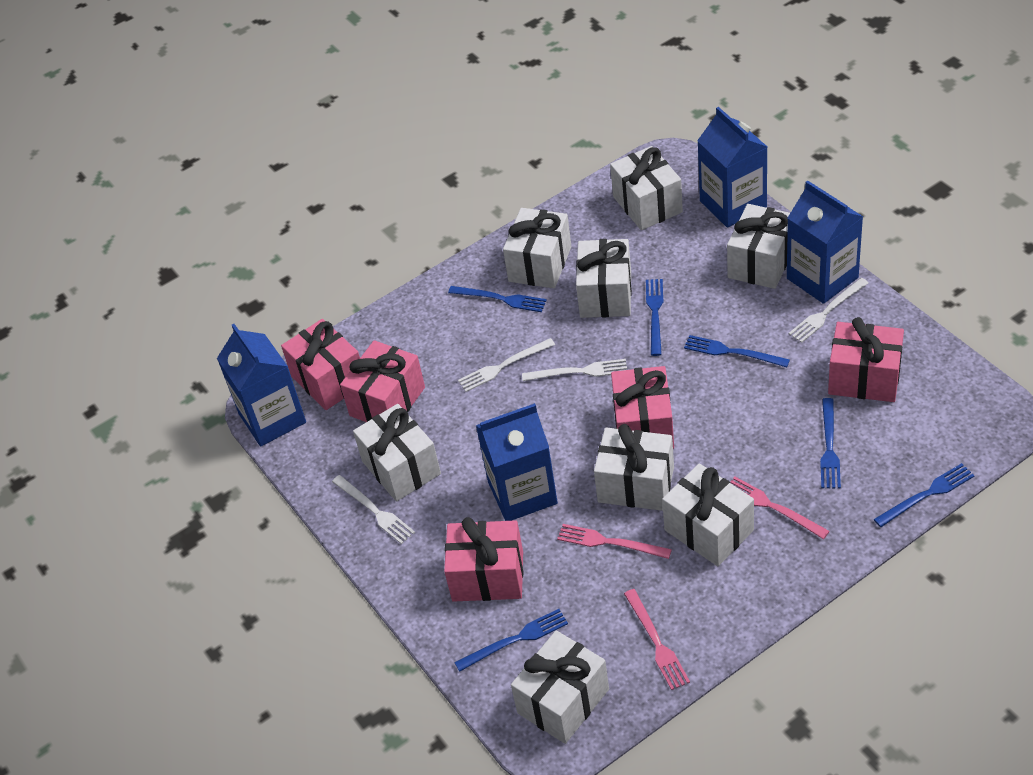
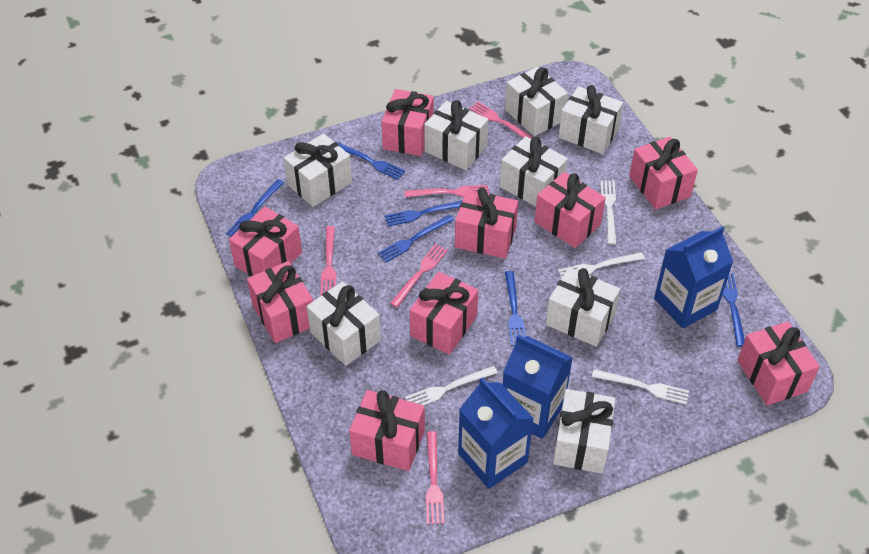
blue carton: [217,324,306,446] [476,403,558,521] [697,107,767,228] [787,180,863,304] = 4 -> [458,378,534,489] [503,335,573,439] [654,226,733,329] = 3
pink fork: [557,524,672,559] [624,589,690,690] [730,477,830,539] = 3 -> [320,226,336,296] [390,244,448,307] [405,185,489,197] [426,431,444,524] [469,102,534,139] = 5
pink gift: [281,319,360,410] [340,340,425,422] [444,517,523,602] [611,366,674,449] [828,317,904,402] = 5 -> [229,207,302,276] [247,261,313,343] [349,390,425,471] [381,89,434,156] [409,271,478,355] [455,187,518,259] [534,172,606,248] [629,137,698,209] [737,322,820,405] = 9

